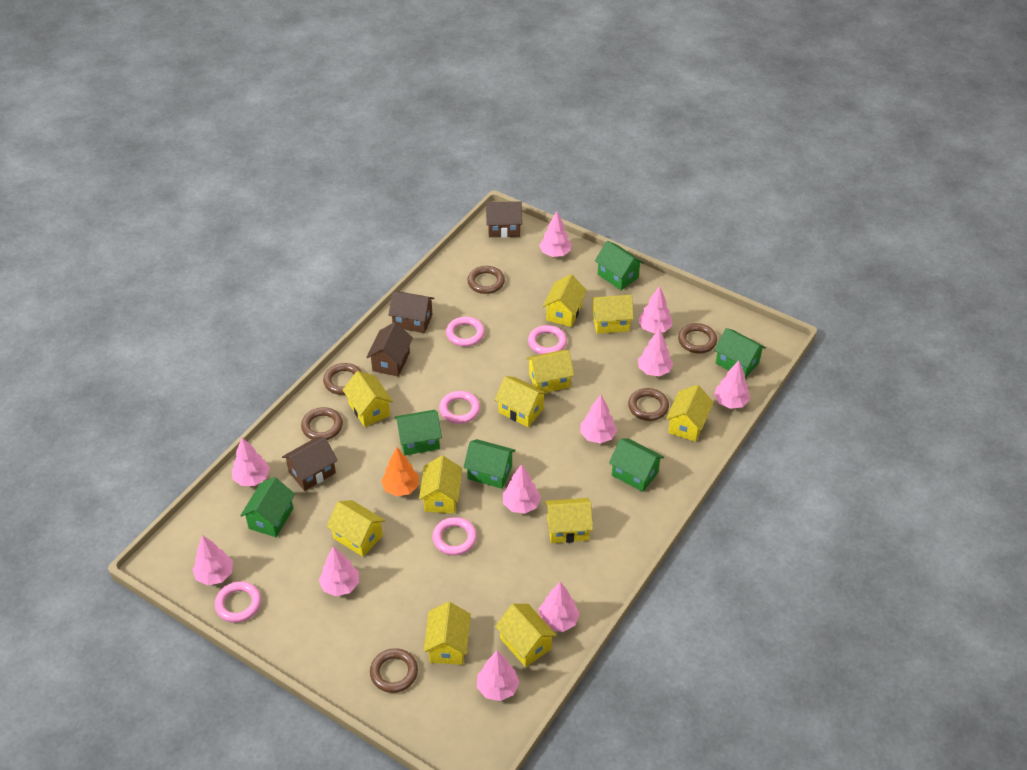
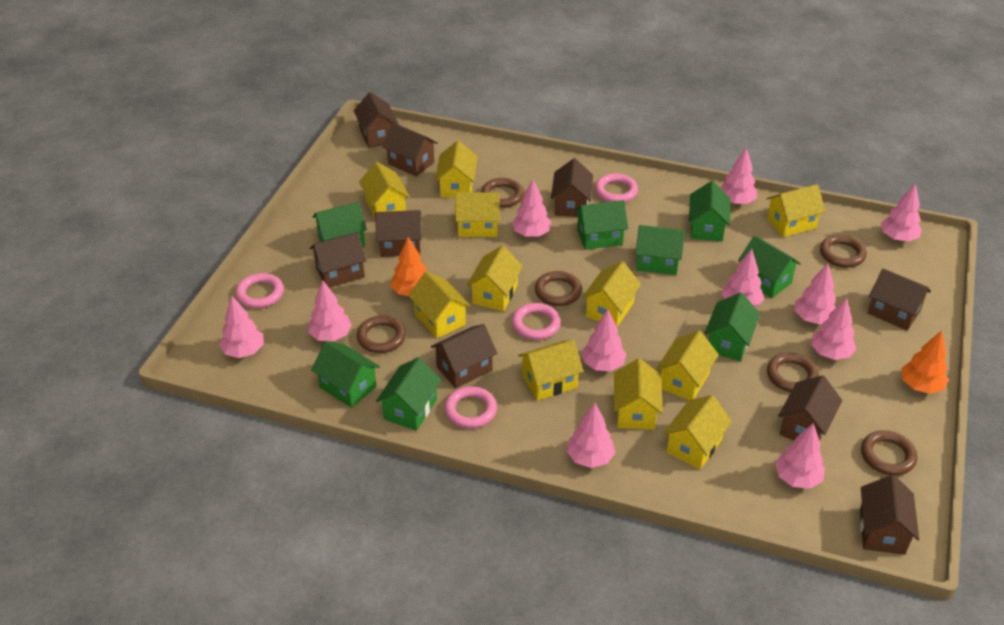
brown house: [282,437,338,491] [366,322,413,377] [389,291,434,333] [486,201,522,238] = 4 -> [310,232,367,288] [354,92,399,148] [375,210,422,257] [382,123,438,177] [431,324,497,388] [551,158,593,217] [778,375,842,441] [860,475,919,555] [868,268,931,330] = 9
green house: [240,477,295,537] [395,410,442,456] [463,439,516,489] [595,241,644,290] [609,438,664,492] [714,328,766,378] = 6 -> [311,341,380,408] [313,202,367,247] [376,357,442,431] [575,200,628,250] [635,225,685,275] [689,181,730,242] [704,292,760,361] [738,235,801,298] = 8
orange tree: [381,447,419,496] = 1 -> [390,237,427,296] [901,330,948,394] = 2
pink ring: [215,581,261,623] [432,517,477,555] [439,391,480,424] [446,317,485,347] [528,325,567,354] = 5 -> [236,273,284,308] [444,386,497,429] [512,303,561,340] [595,173,638,202] = 4

